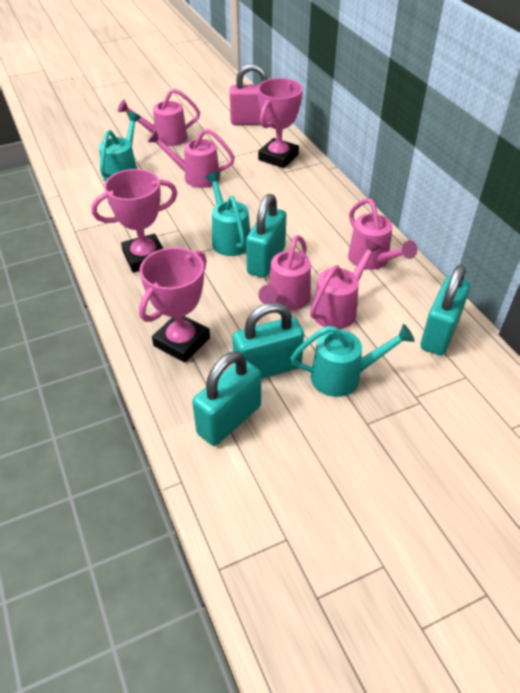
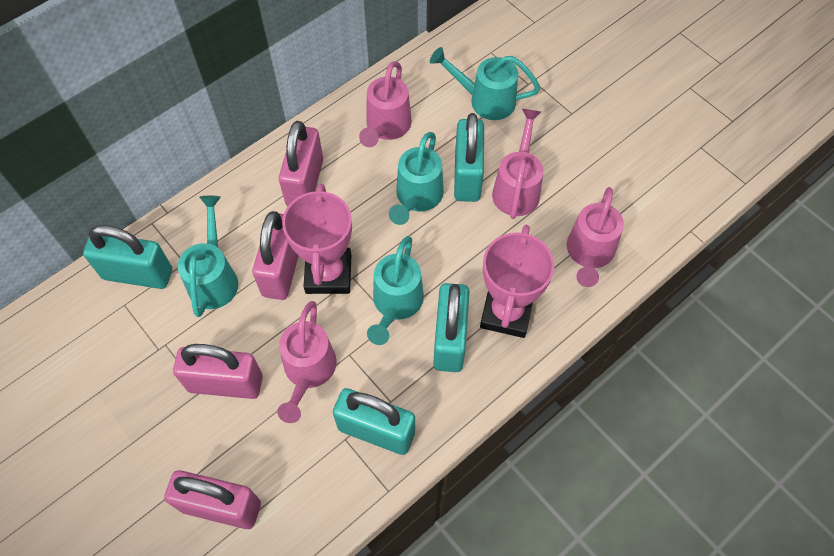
pink padlock: [230,64,268,125] = 1 -> [164,470,261,529] [173,344,263,399] [252,211,298,300] [279,121,323,207] = 4
pink trophy: [91,169,177,273] [139,247,210,363] [258,78,303,168] = 3 -> [282,184,352,294] [480,225,555,338] = 2
pink watering can: [118,88,200,146] [148,129,235,188] [258,235,311,310] [310,239,382,329] [348,198,418,270] = 5 -> [277,301,337,423] [359,61,412,147] [492,109,543,219] [566,187,624,287] = 4
turquoise watering can: [99,112,141,182] [205,172,250,256] [290,324,415,397] = 3 -> [178,196,238,317] [367,236,424,345] [389,132,444,225] [430,47,540,120] = 4

